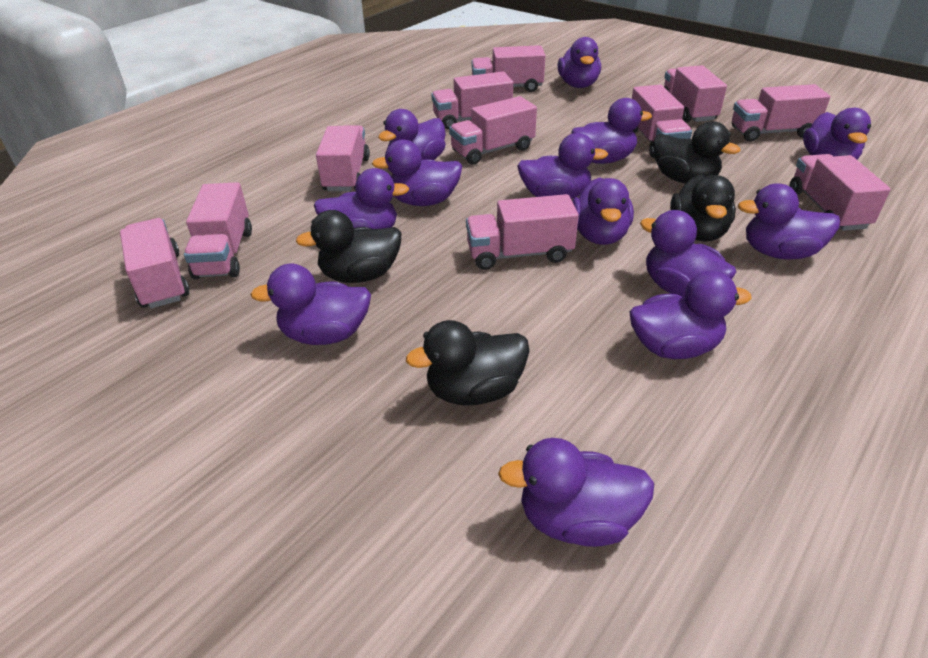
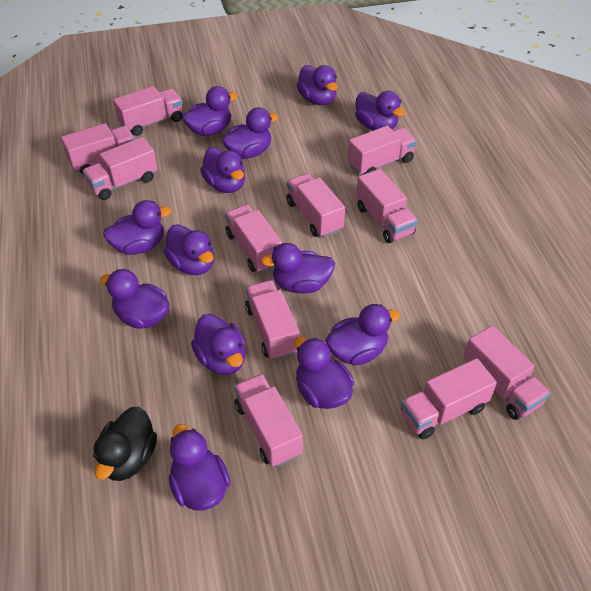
black duck: [295,210,401,283] [406,320,530,405] [653,121,740,184] [670,175,736,242] = 4 -> [93,407,157,481] = 1

